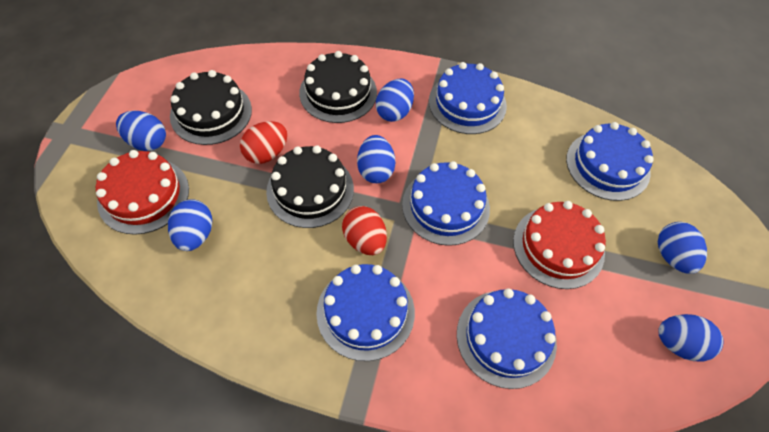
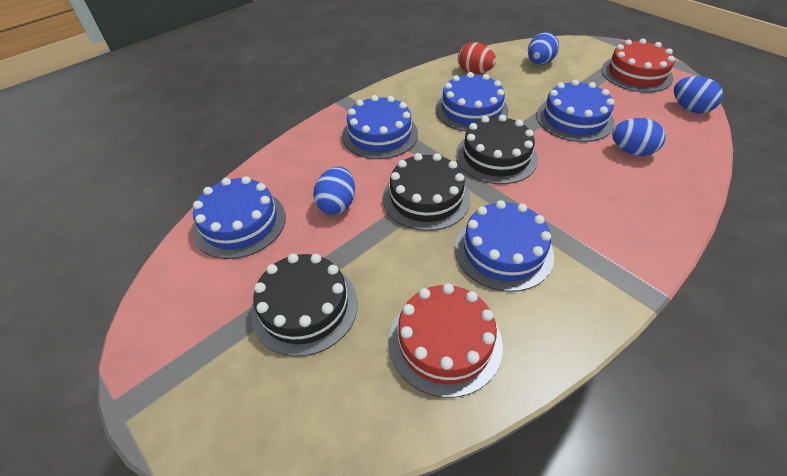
blue egg: [116,111,166,151] [168,199,212,251] [357,135,395,183] [376,79,414,122] [658,222,707,274] [658,314,723,362] = 6 -> [313,167,355,215] [528,32,559,65] [612,118,665,156] [674,76,723,113] = 4
red egg: [240,121,287,164] [342,206,387,255] = 2 -> [458,42,496,74] = 1

